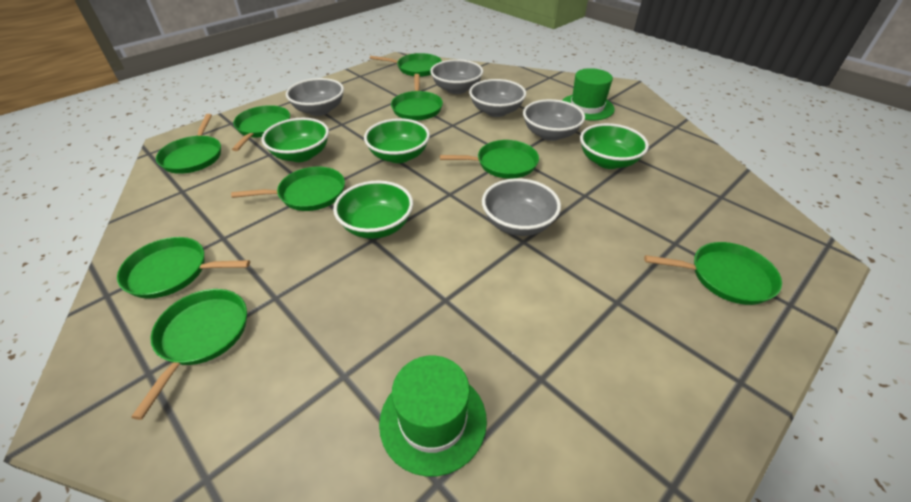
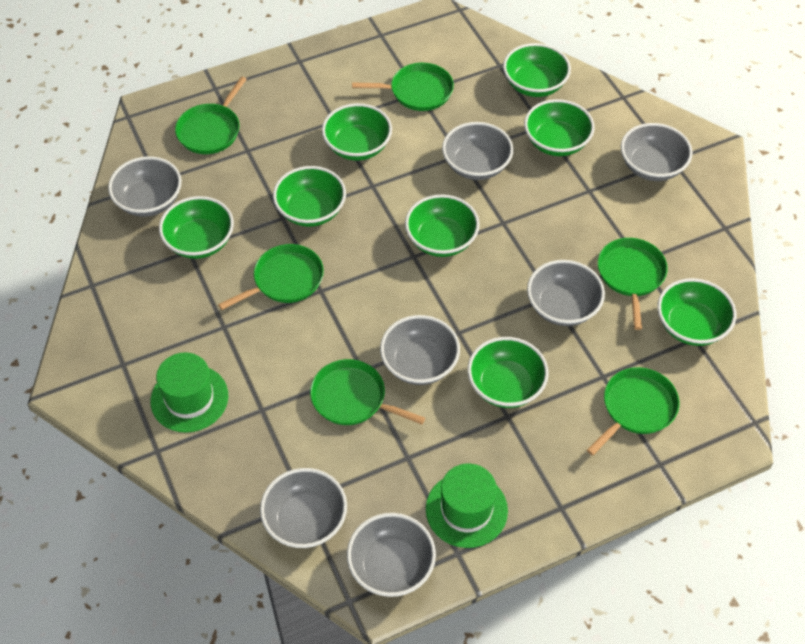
green bowl: [262,118,329,162] [333,180,413,239] [364,118,430,163] [580,123,649,169] = 4 -> [159,196,234,259] [273,166,346,227] [322,103,392,161] [405,194,480,257] [467,337,549,408] [503,43,571,97] [524,99,595,156] [657,278,736,346] = 8
green pan: [117,237,250,299] [131,289,247,420] [156,114,221,174] [231,167,345,211] [232,105,290,151] [370,53,442,77] [391,74,443,121] [440,140,539,179] [644,242,782,305] = 9 -> [175,76,247,154] [218,244,324,310] [310,359,425,425] [352,63,454,111] [587,367,679,456] [598,238,668,330] = 6
grey bowl: [286,78,344,116] [430,59,483,94] [469,79,526,117] [482,178,561,236] [523,99,585,141] = 5 -> [108,156,182,217] [260,468,347,548] [347,513,436,597] [380,315,460,385] [442,122,513,180] [527,260,605,326] [621,123,693,181] = 7

